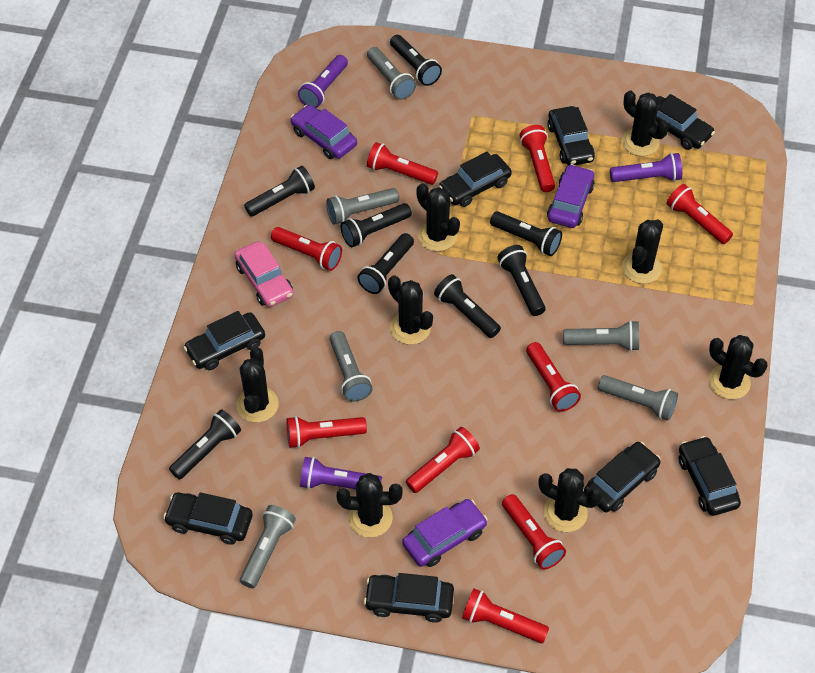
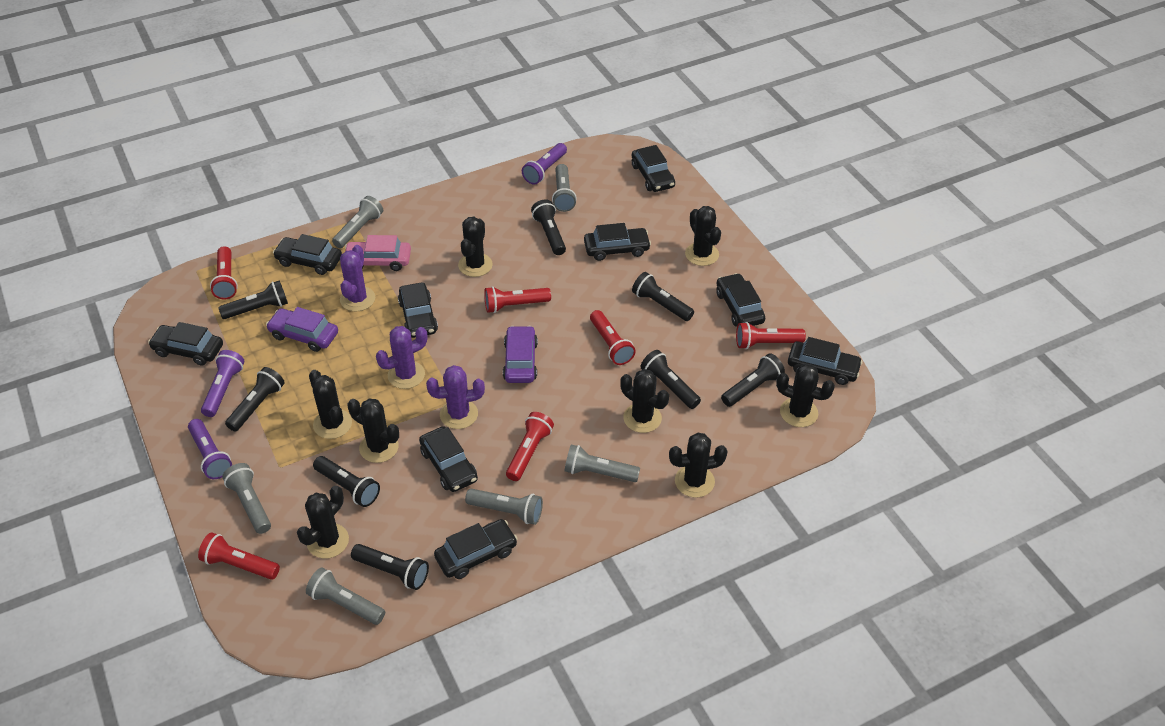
black car: [163,492,253,545] [183,311,265,370] [364,573,454,623] [439,151,512,207] [548,106,595,165] [584,442,661,512] [655,94,715,150] [679,436,741,516] = 8 -> [148,322,223,366] [273,234,342,275] [398,283,438,338] [419,426,478,492] [434,519,518,579] [584,223,651,261] [632,145,675,192] [716,273,765,327] [788,337,863,385] = 9
purple cactus: none = 0 -> [340,245,375,311] [376,326,428,389] [426,365,485,429] = 3
purple car: [291,105,357,159] [402,499,488,567] [547,164,595,228] = 3 -> [266,307,338,352] [503,326,538,383] = 2
red flashlight: [271,227,342,271] [286,416,367,448] [367,142,438,185] [406,427,480,493] [462,588,549,643] [502,494,566,570] [519,125,555,192] [526,342,581,412] [666,184,733,244] = 9 -> [198,532,280,580] [210,246,238,300] [484,286,551,313] [506,412,554,481] [590,310,636,365] [736,322,806,349] = 6

